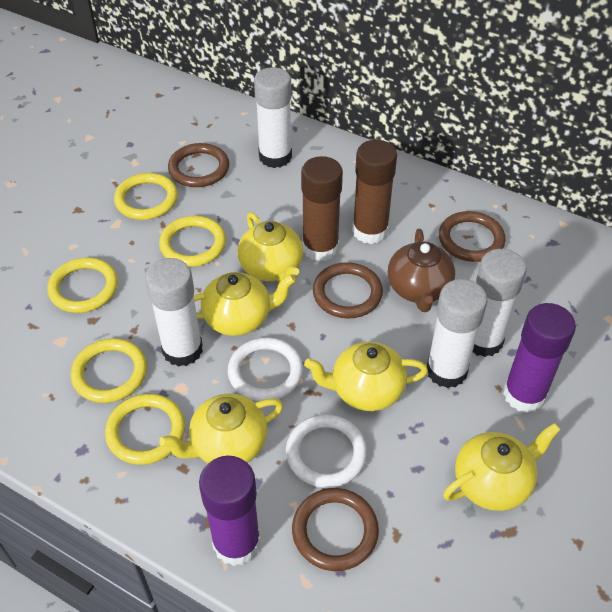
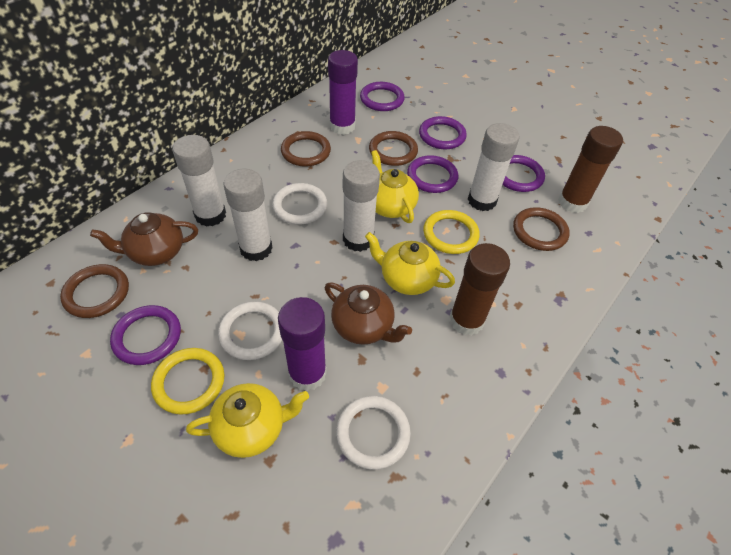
brown teapot: [388,229,455,312] = 1 -> [90,212,198,266] [325,282,412,345] = 2
purple ring: none = 0 -> [110,305,181,365] [360,82,405,111] [407,155,458,193] [419,116,467,149] [502,155,545,192] = 5
white ring: [228,337,303,401] [286,414,367,488] = 2 -> [218,301,282,360] [272,183,327,224] [336,396,411,470] = 3
yellow ring: [47,258,118,313] [71,338,147,403] [105,394,185,465] [114,173,178,220] [159,216,226,267] = 5 -> [151,348,224,415] [423,210,480,254] = 2
yellow teapot: [159,393,283,463] [194,272,296,336] [237,212,303,286] [304,342,428,411] [443,423,561,511] = 5 -> [186,383,309,458] [365,232,455,295] [371,150,419,223] = 3

